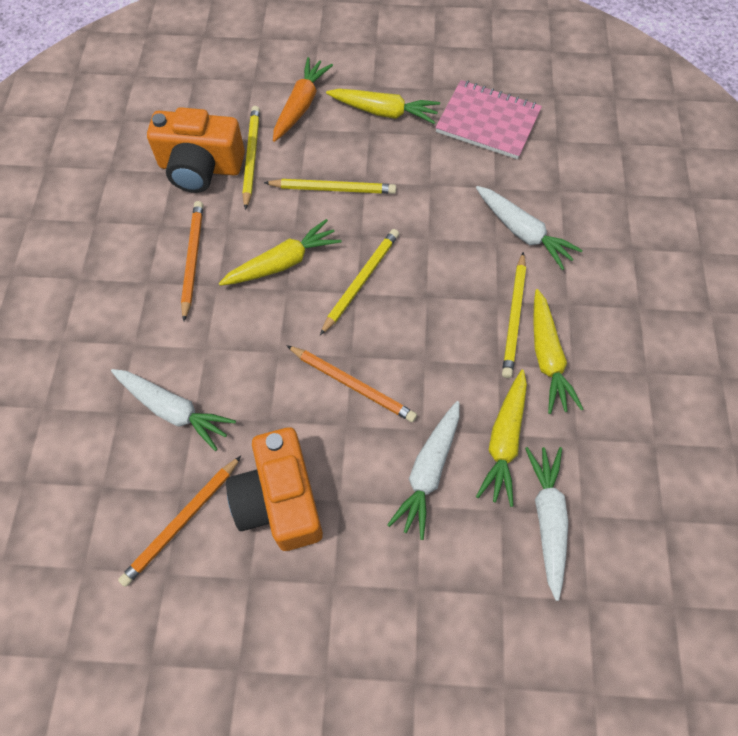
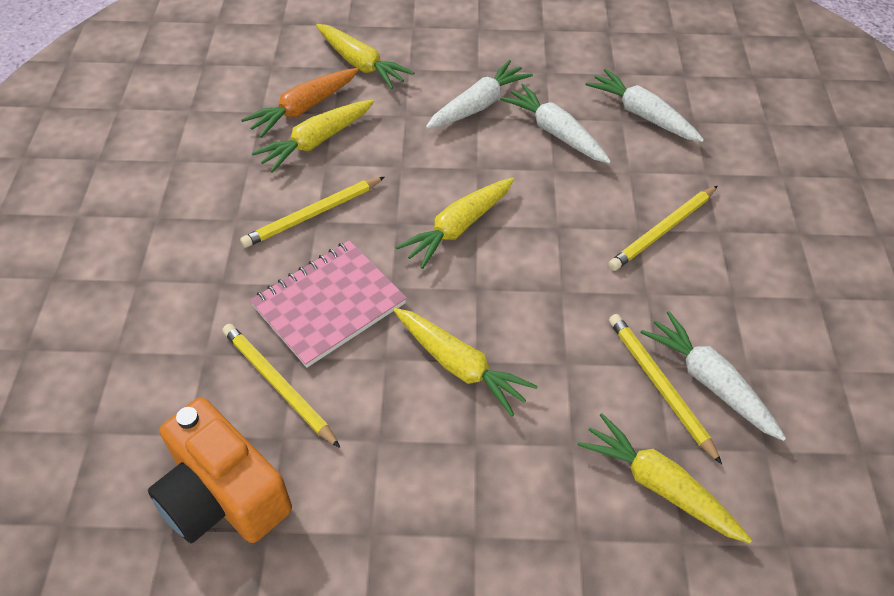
orange camera: [147,107,245,193] [226,427,323,551] = 2 -> [148,397,292,543] = 1
orange pencil: [118,456,241,587] [181,201,203,321] [286,345,417,422] = 3 -> none = 0
yellow carrot: [219,219,342,286] [326,89,440,124] [476,370,527,507] [533,289,583,414] = 4 -> [252,100,374,173] [316,24,414,89] [394,308,538,416] [396,178,514,269] [577,413,752,543] = 5

